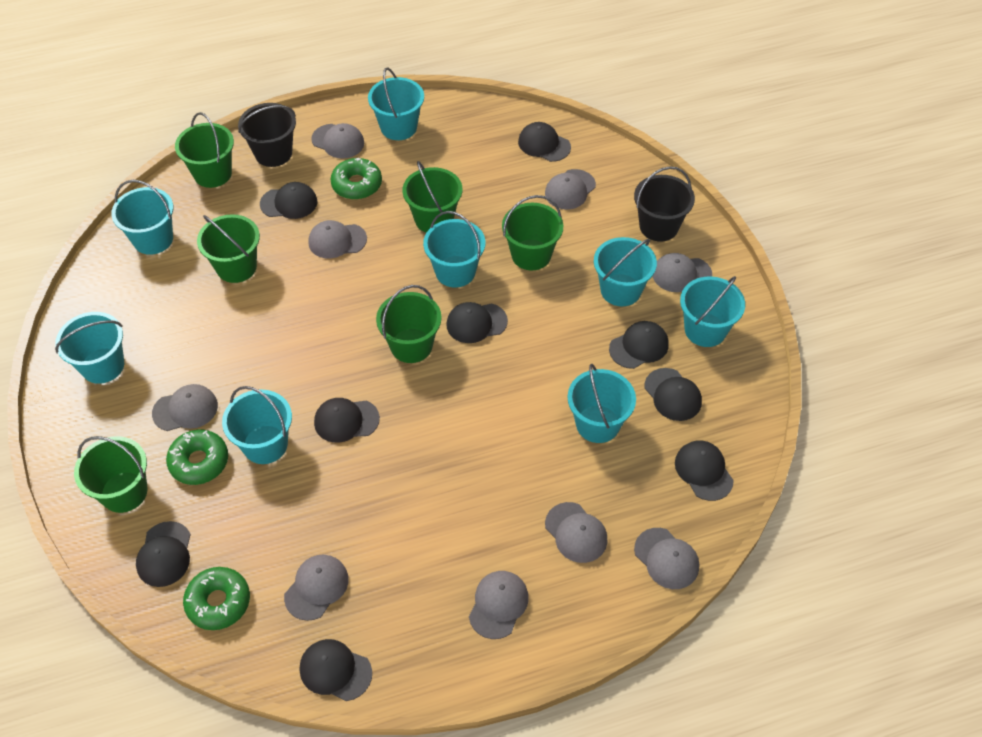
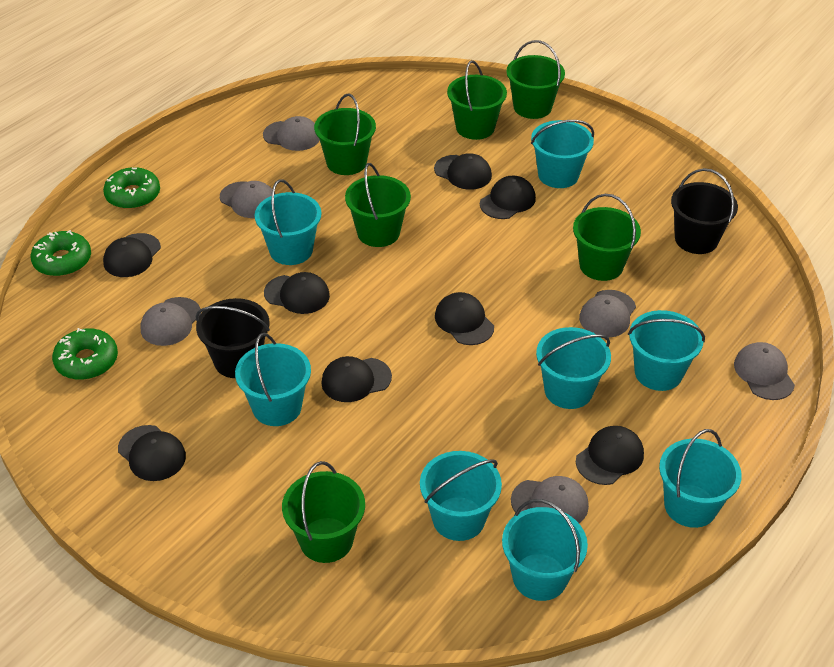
black cap: [136,521,191,587] [260,182,317,219] [300,639,372,701] [314,398,380,443] [446,302,508,343] [518,122,571,162] [609,321,669,369] [645,368,702,421] [675,440,734,501] = 9 -> [103,233,161,277] [118,425,186,481] [264,272,330,314] [321,356,392,402] [434,153,492,190] [435,292,494,345] [480,176,536,219] [576,426,644,485] = 8
grey cap: [152,384,218,431] [284,555,349,621] [308,220,367,258] [311,123,364,159] [469,571,529,639] [545,169,596,210] [545,502,608,563] [634,528,699,589] [653,253,712,292] = 9 -> [141,297,201,346] [220,181,275,218] [263,116,320,151] [511,476,589,523] [579,290,636,338] [734,342,795,400] = 6

